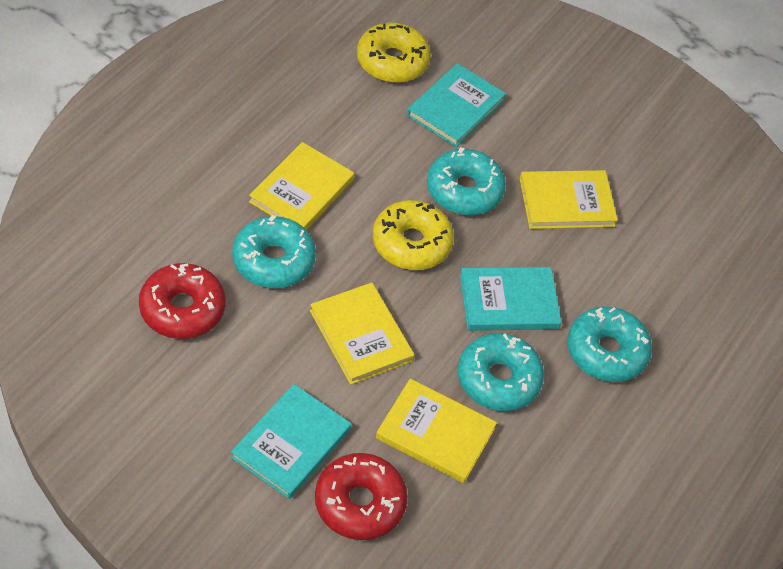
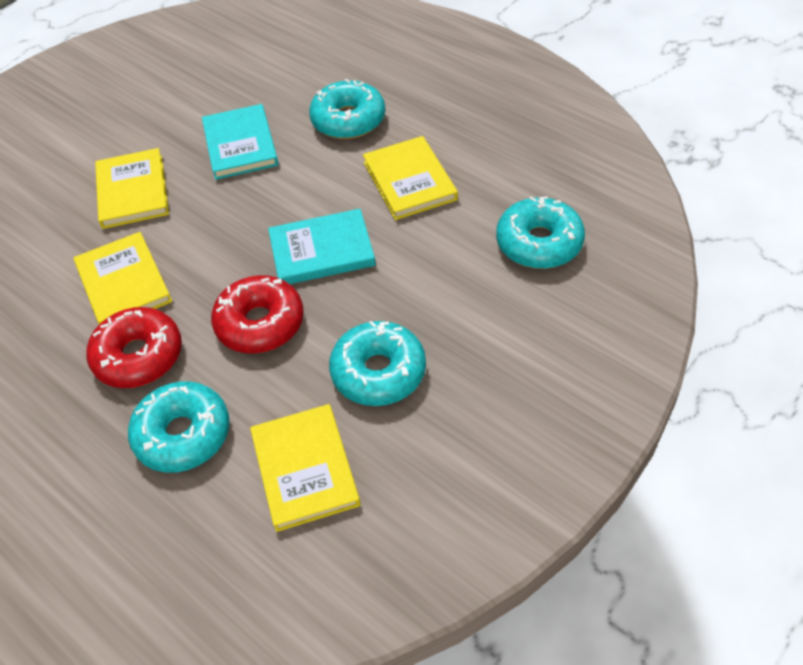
turquoise book: [231,384,351,499] [407,63,506,147] [460,267,561,331] = 3 -> [202,104,279,180] [268,209,376,284] = 2
yellow donut: [357,23,431,83] [373,200,454,270] = 2 -> none = 0

